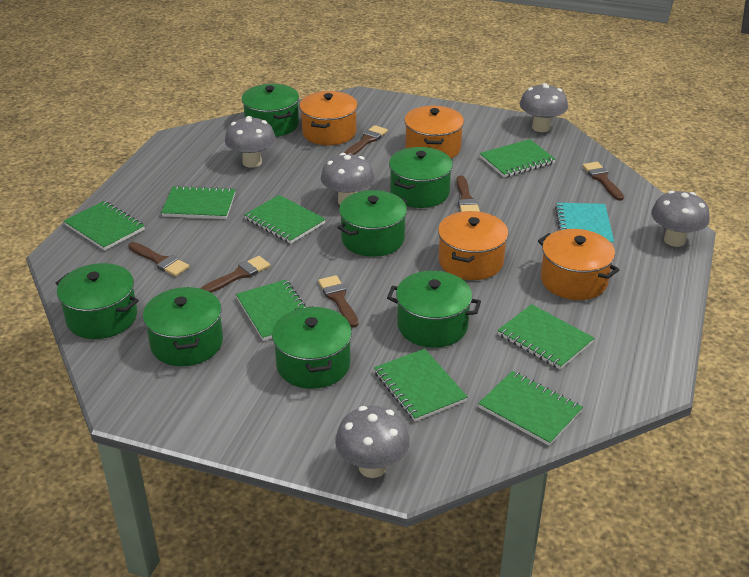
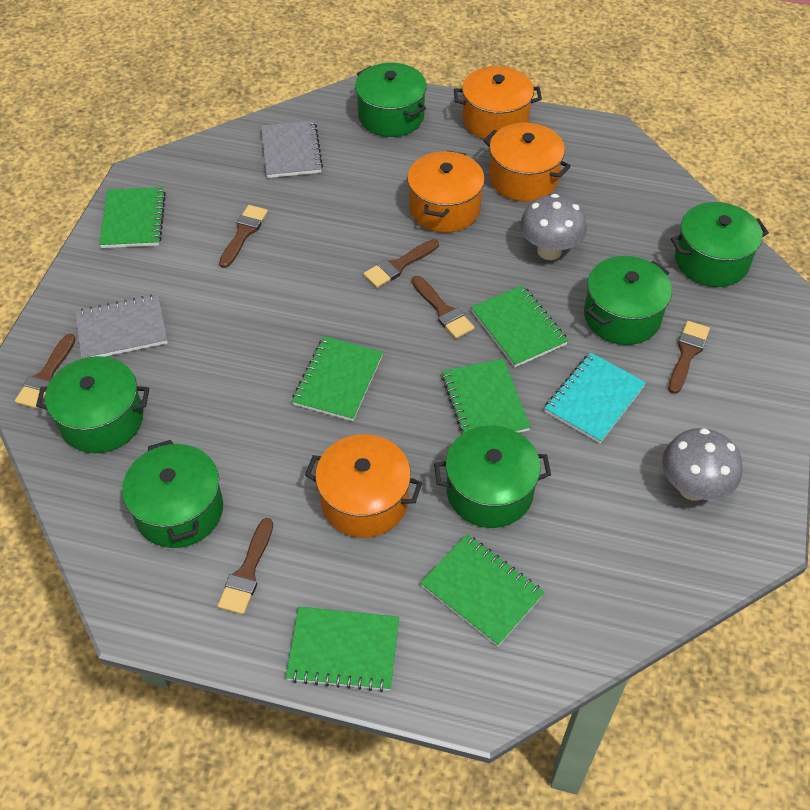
green notebook: [64,201,145,251] [161,185,236,219] [236,280,306,341] [244,195,326,244] [374,349,468,422] [478,371,583,446] [480,139,556,178] [498,304,594,370] = 8 -> [99,187,166,248] [286,607,399,692] [292,336,383,421] [420,534,544,646] [442,359,531,433] [471,285,568,367] = 6
green pot: [56,263,139,339] [143,287,223,366] [242,84,299,137] [272,306,352,389] [337,190,407,257] [387,271,481,348] [389,147,453,208] = 7 -> [36,356,149,453] [122,440,223,548] [355,63,427,137] [434,426,551,528] [584,256,672,345] [671,202,769,287] = 6
grey mushroom: [225,116,276,168] [321,153,374,205] [335,406,410,478] [520,83,568,132] [651,190,710,247] = 5 -> [520,194,587,260] [662,428,742,501] = 2
grey notebook: none = 0 -> [75,294,168,358] [261,120,323,178] = 2

